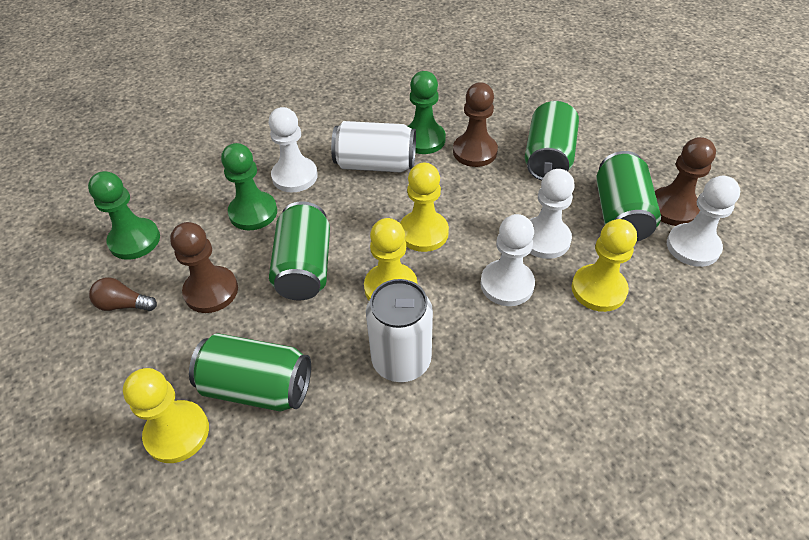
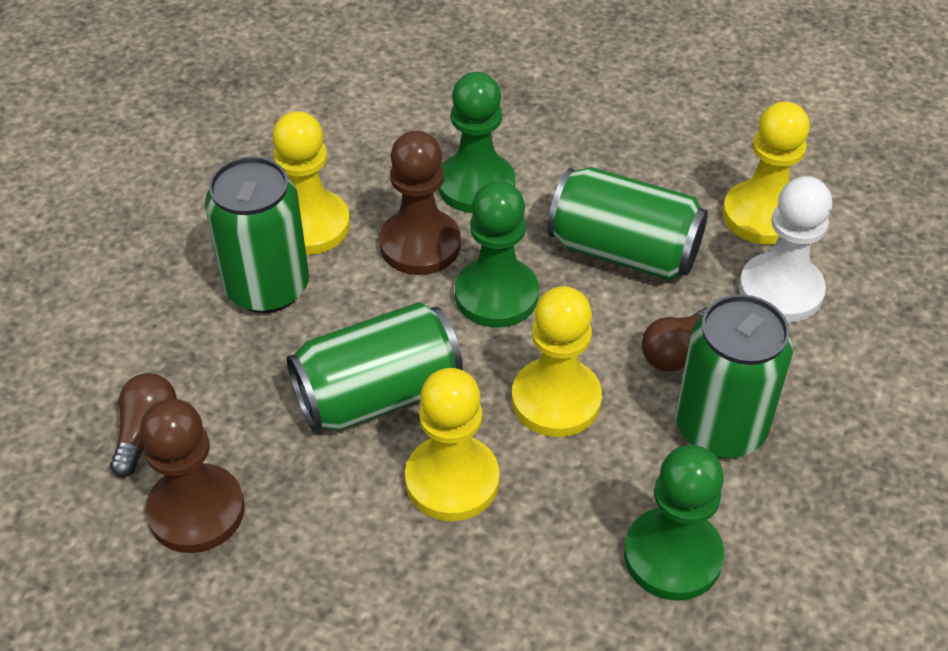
brown light bulb: [89,277,157,311] = 1 -> [110,373,177,477] [642,307,708,372] = 2
brown pawn: [170,222,238,313] [453,82,498,167] [655,137,716,226] = 3 -> [140,399,245,553] [379,131,461,275] = 2
white can: [331,121,416,172] [366,279,433,382] = 2 -> none = 0
white pawn: [269,107,318,192] [480,214,535,306] [529,169,575,259] [667,176,740,267] = 4 -> [739,176,832,323] = 1

